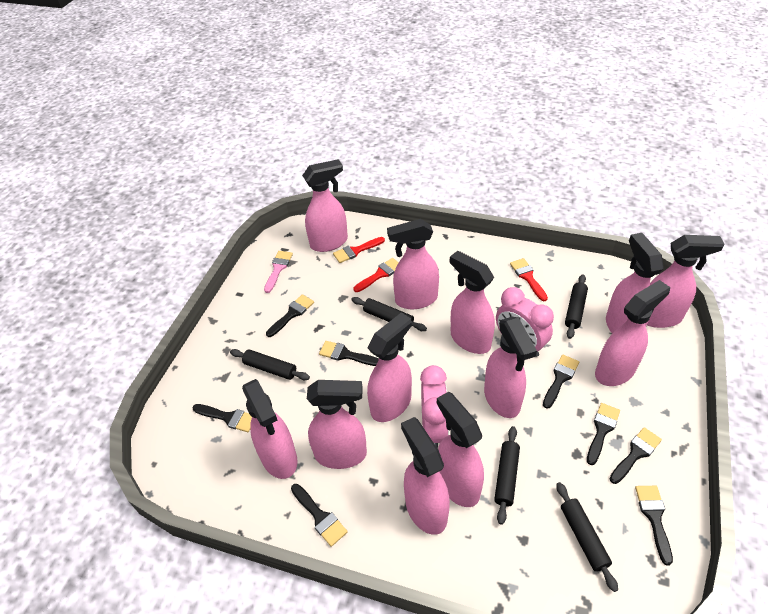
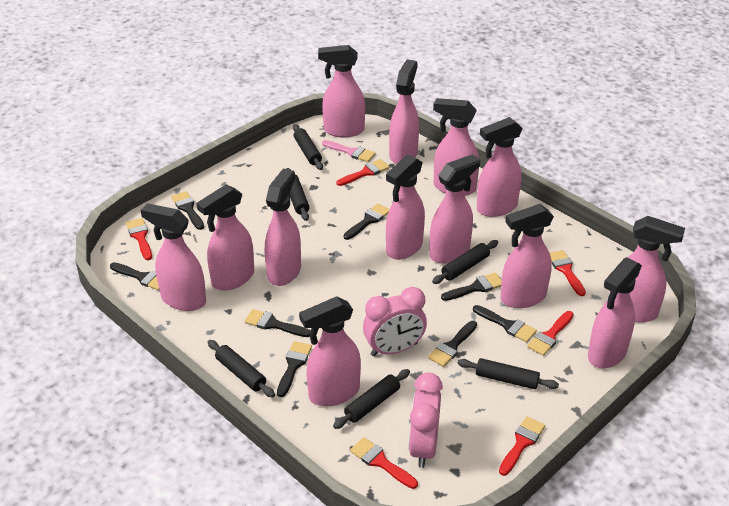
black rolling pin: [230,349,310,380] [351,297,427,331] [494,426,520,525] [556,482,618,592] [565,274,588,339] = 5 -> [208,340,275,398] [286,168,310,221] [293,124,323,170] [333,369,410,429] [432,240,498,284] [457,358,559,389] = 6
pink spray bottle: [242,379,298,479] [302,159,348,252] [307,380,367,469] [367,312,412,422] [387,219,439,309] [401,417,450,535] [437,392,484,507] [449,251,495,354] [484,317,537,418] [595,280,670,386] [606,233,664,333] [647,235,725,328] = 12 -> [141,203,206,311] [196,185,254,291] [265,169,301,286] [299,296,361,406] [318,45,365,137] [386,155,425,260] [389,60,419,164] [429,154,480,264] [433,98,479,196] [477,117,523,217] [500,204,554,308] [588,257,642,369] [610,216,685,322] = 13
red brush: [333,237,385,263] [353,258,399,292] [510,258,548,301] = 3 -> [126,218,152,260] [337,159,390,186] [350,437,418,489] [499,416,545,476] [527,311,574,356] [550,250,586,296] = 6

